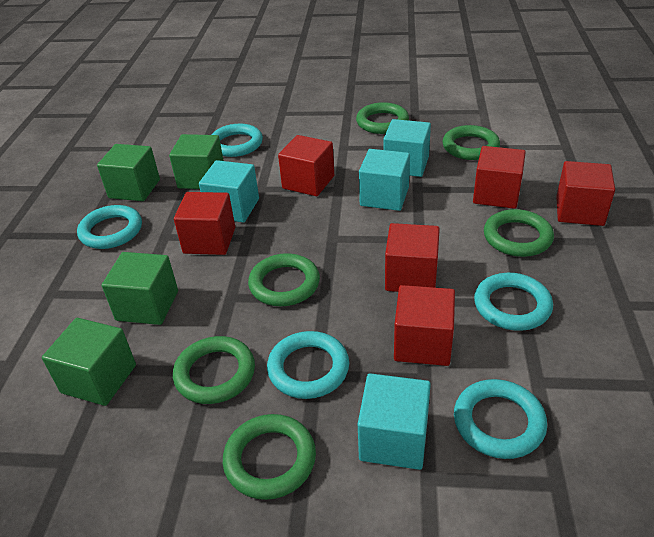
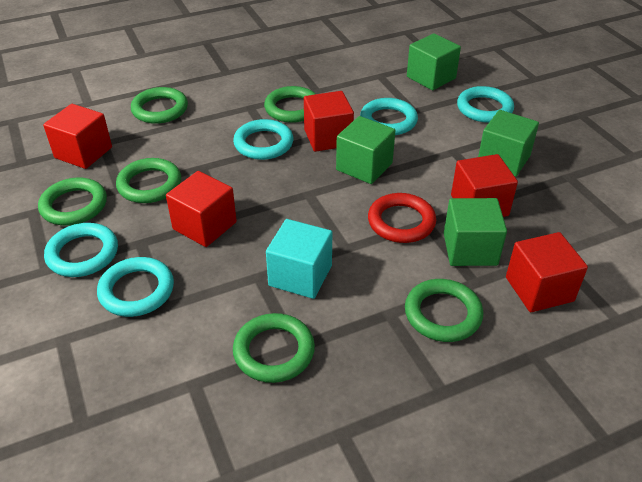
red cube: [174,192,235,255] [278,135,334,196] [385,223,440,292] [394,285,455,366] [473,146,526,209] [556,161,615,226] = 6 -> [43,104,112,169] [166,171,237,247] [304,91,354,152] [451,154,518,217] [506,232,588,312] = 5
red ring: none = 0 -> [368,193,436,243] = 1
turquoise cube: [199,160,259,222] [358,373,431,470] [359,149,410,211] [383,119,431,177] = 4 -> [266,219,332,299] = 1

